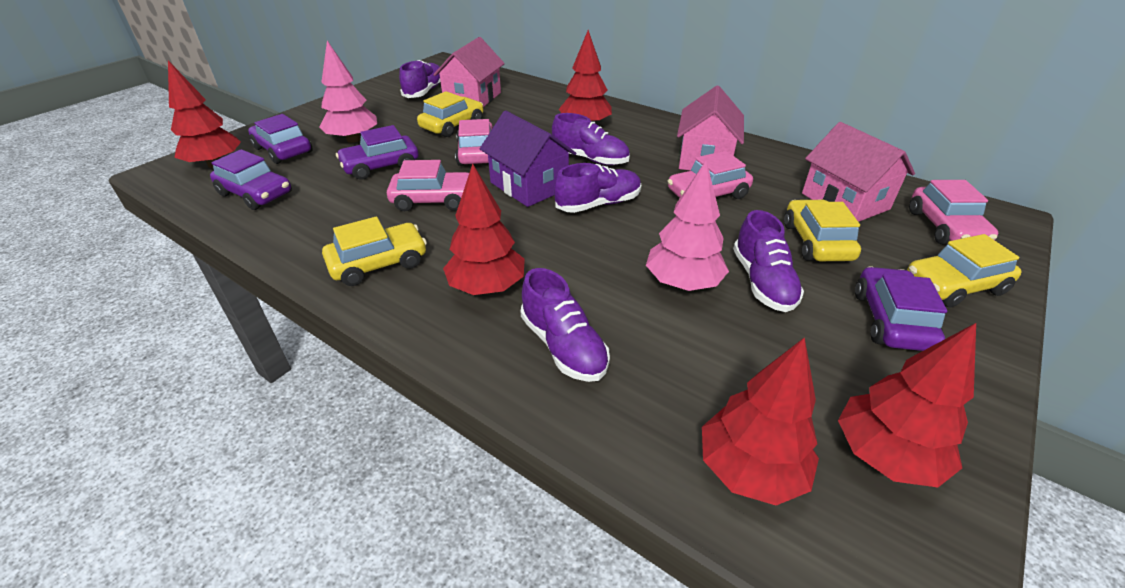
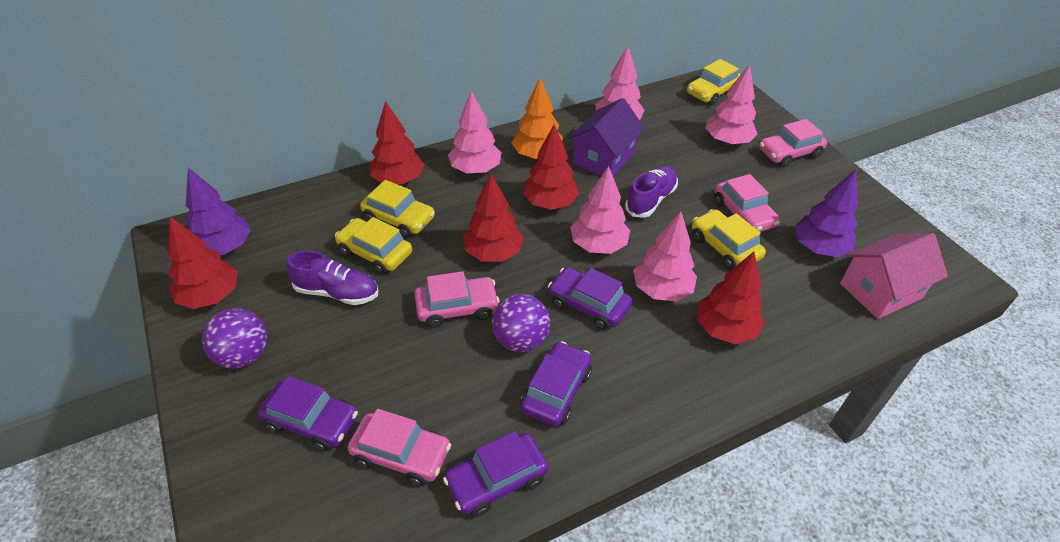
orange tree: none = 0 -> [512,78,564,159] = 1
pink house: [433,37,505,107] [677,86,744,171] [802,122,915,222] = 3 -> [840,233,948,319] = 1
pink tree: [319,41,377,143] [646,161,729,291] = 2 -> [448,91,502,174] [570,166,630,254] [595,46,645,120] [633,211,697,302] [706,64,758,145] = 5
purple ball: none = 0 -> [202,308,267,369] [492,294,550,352] = 2
purple shoe: [399,60,441,98] [520,268,610,382] [552,113,630,165] [554,163,642,213] [733,210,804,312] = 5 -> [286,250,378,305] [625,165,678,218] = 2
purple tree: none = 0 -> [185,167,251,255] [794,170,858,257] = 2

